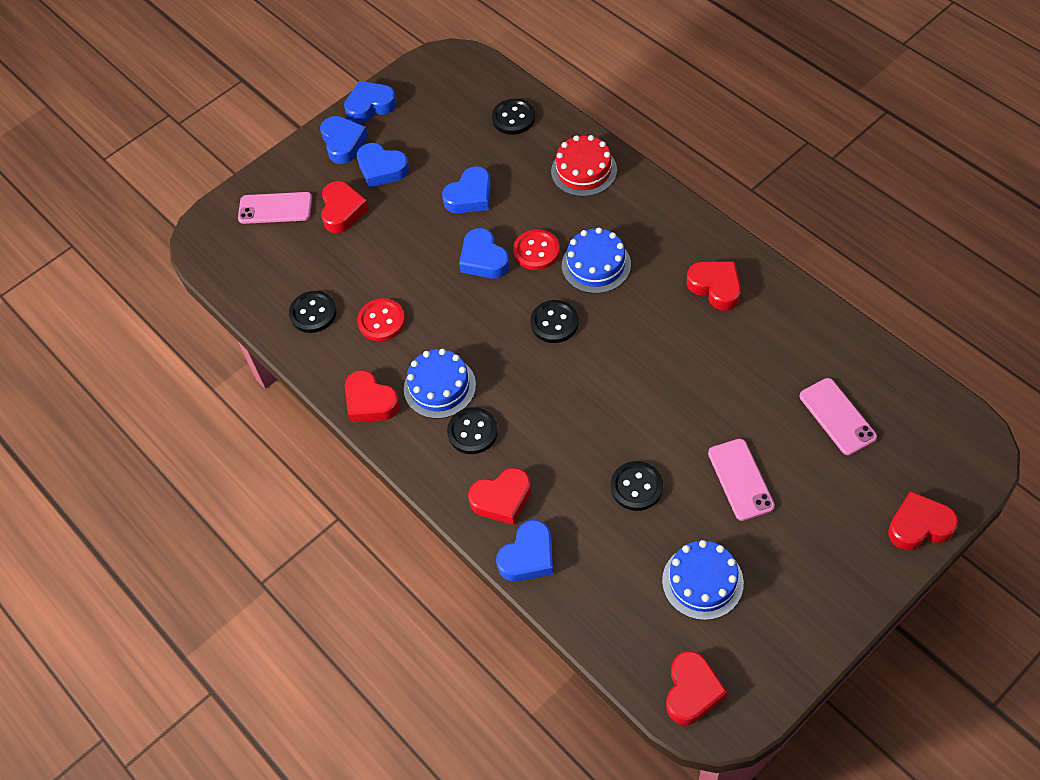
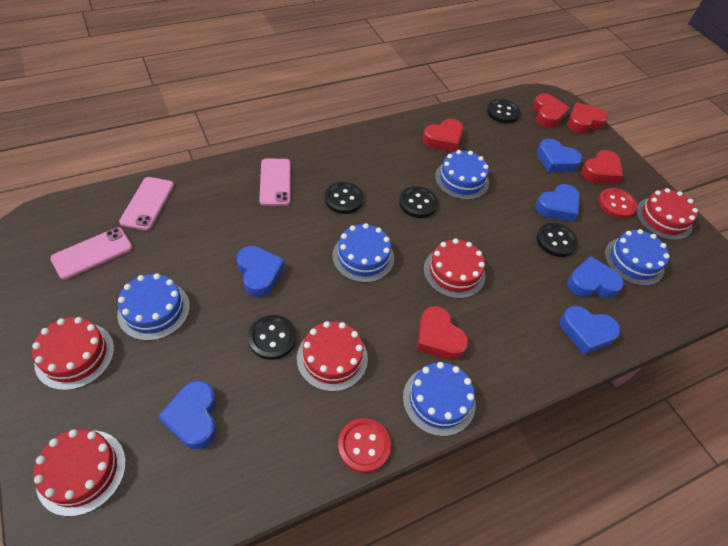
blue cake: [404,349,476,419] [562,228,631,294] [662,540,744,620] = 3 -> [117,273,190,341] [332,223,394,283] [403,362,475,436] [435,150,489,200] [605,229,670,286] = 5
red cake: [551,135,617,197] = 1 -> [32,317,114,390] [33,429,126,516] [297,321,368,392] [424,239,486,299] [636,188,698,240] = 5
red heart: [321,181,369,233] [345,370,400,422] [468,468,532,525] [666,651,727,725] [687,261,741,311] [888,491,958,550] = 6 -> [417,306,469,360] [423,119,463,152] [533,93,570,128] [567,102,608,133] [581,150,623,184] = 5

